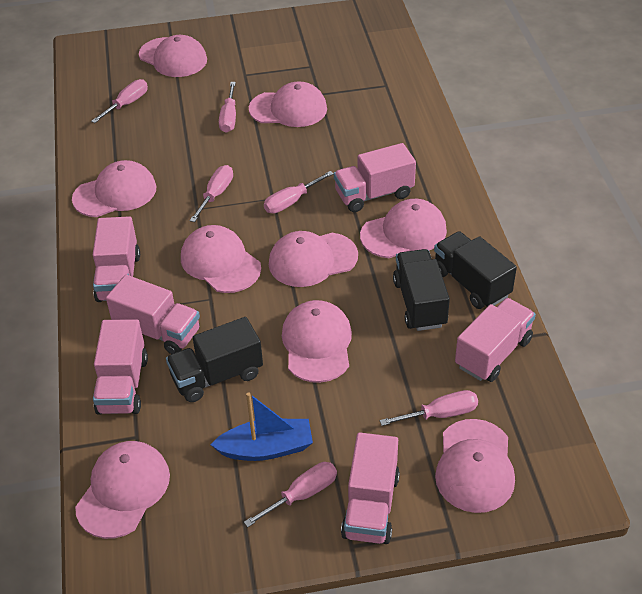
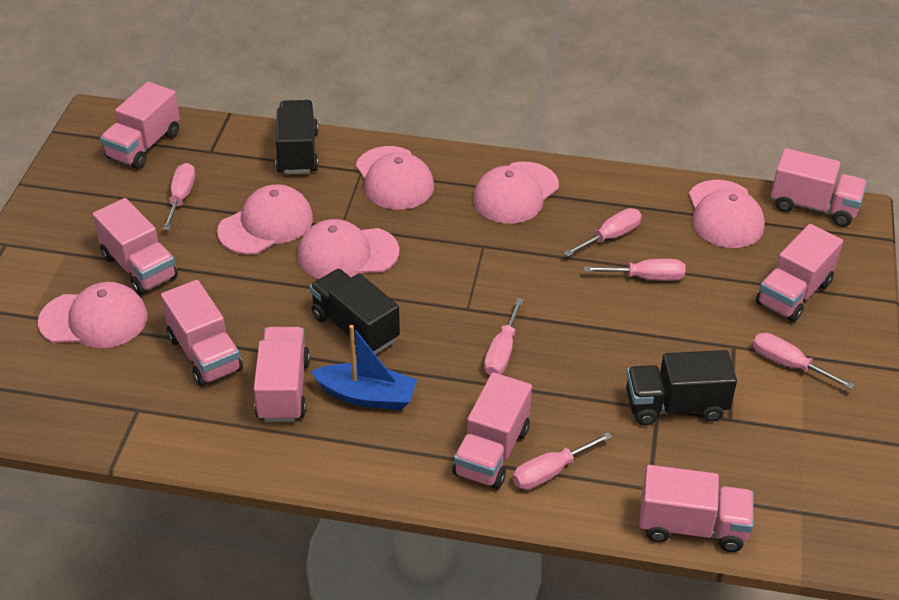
pink cap: [72,160,156,217] [75,441,170,539] [139,35,207,77] [181,225,261,293] [249,81,327,127] [269,231,358,287] [282,300,352,383] [360,199,447,258] [435,419,515,513] = 9 -> [38,282,147,348] [217,184,313,255] [297,219,399,279] [356,146,434,210] [473,162,559,224] [689,180,765,248] = 6
pink truck: [93,216,140,302] [93,319,148,414] [106,275,200,354] [334,143,416,212] [341,432,400,544] [455,298,536,382] = 6 -> [92,198,178,295] [100,82,180,169] [161,280,243,386] [254,327,310,422] [452,372,532,489] [639,465,754,552] [756,224,843,322] [771,148,867,227] = 8

